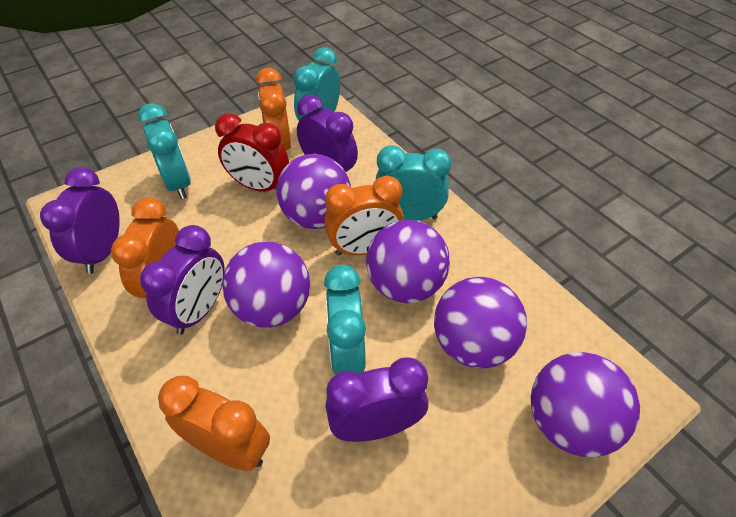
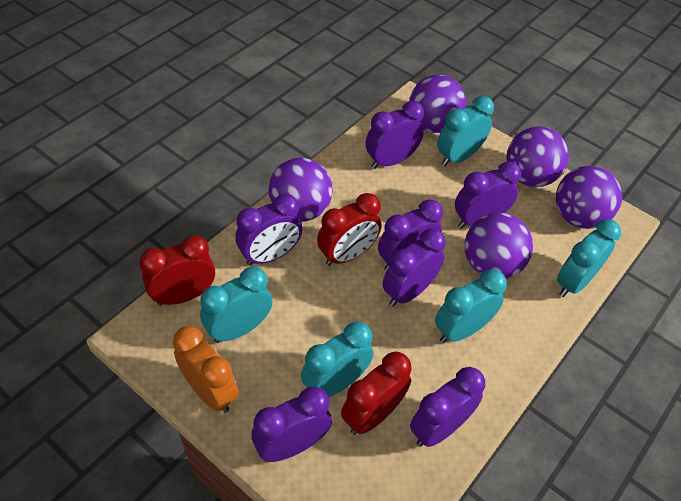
orange clock: [111,198,179,298] [158,376,270,471] [256,68,291,150] [324,175,404,256] = 4 -> [173,326,239,413] = 1
purple clock: [40,167,120,274] [140,225,225,335] [297,95,358,172] [325,357,428,442] = 4 -> [235,194,302,266] [251,387,332,462] [366,101,424,169] [378,199,443,272] [382,229,446,307] [410,367,485,447] [455,162,521,229] = 7
red clock: [215,113,289,192] = 1 -> [139,235,215,306] [317,193,382,266] [341,351,412,435] = 3
turquoise clock: [138,103,191,199] [293,47,340,121] [324,265,366,375] [376,145,451,221] = 4 -> [200,266,272,343] [301,322,374,397] [435,269,507,343] [437,96,494,166] [557,219,621,297] = 5

